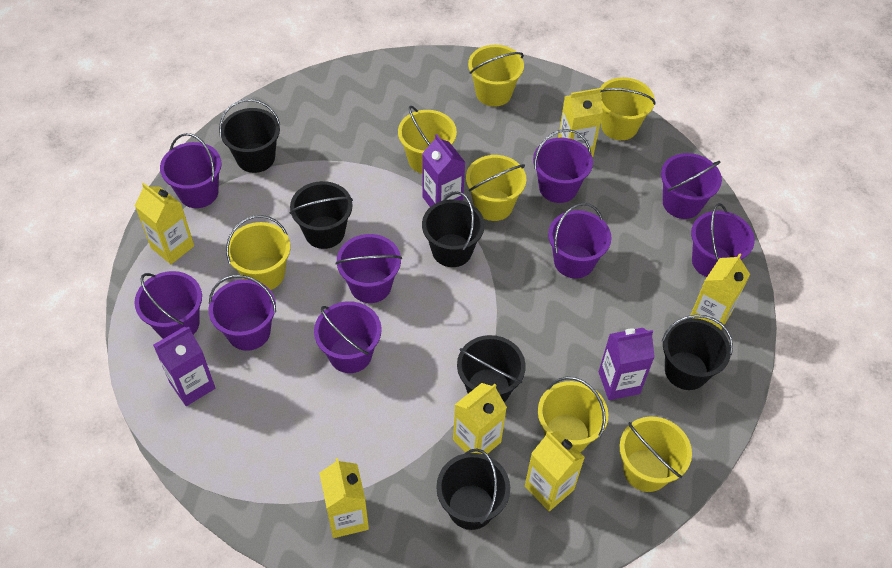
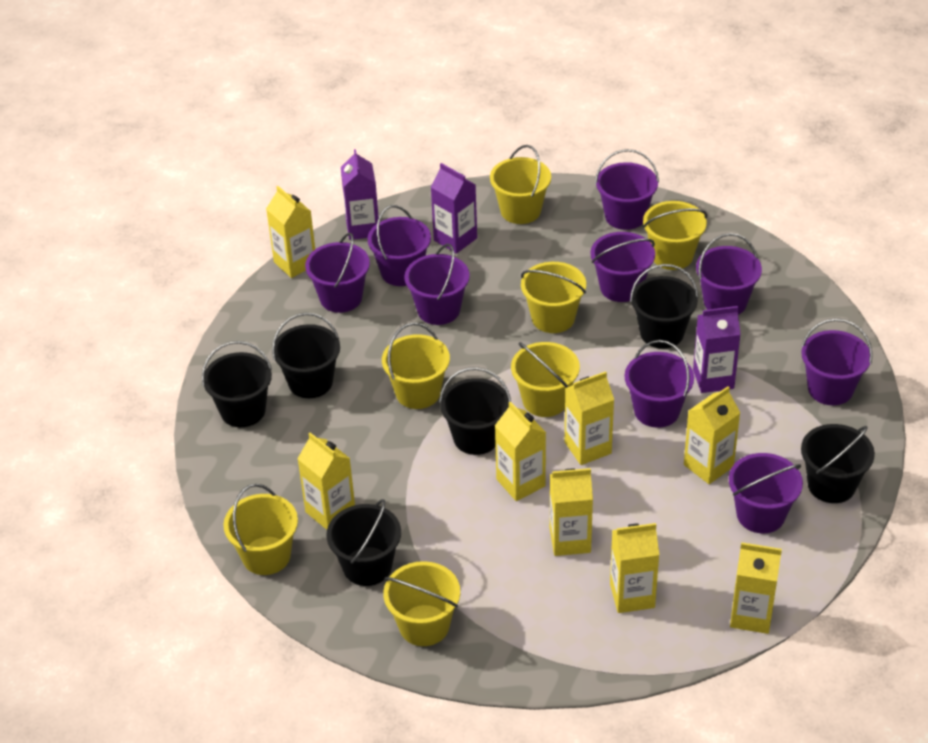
yellow carton: [135,183,194,264] [319,458,369,538] [453,383,507,454] [525,431,585,511] [558,88,603,157] [690,253,750,330] = 6 -> [266,186,315,278] [297,433,355,530] [495,402,546,501] [550,468,593,556] [565,371,614,465] [610,523,659,613] [684,386,740,484] [730,542,782,634] = 8

